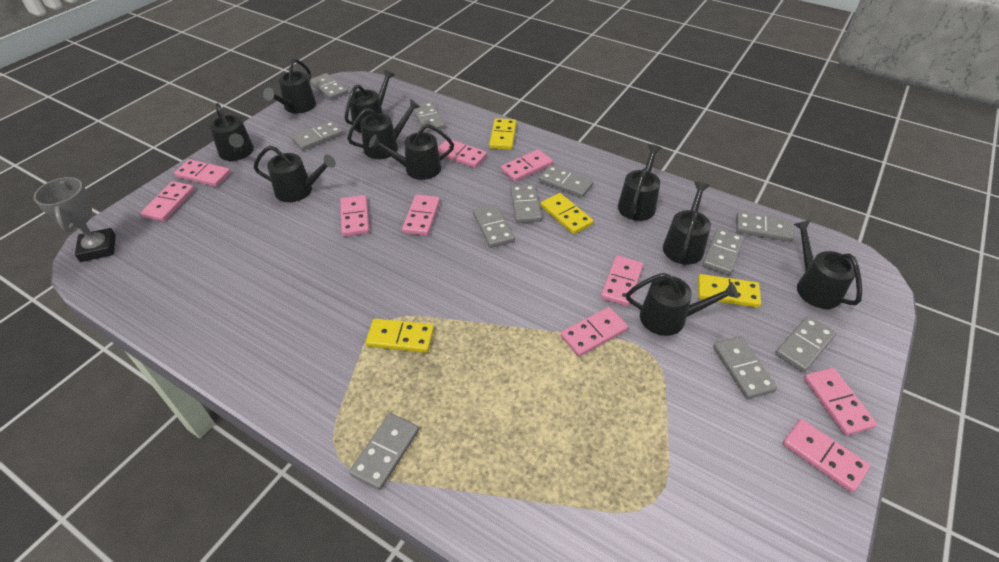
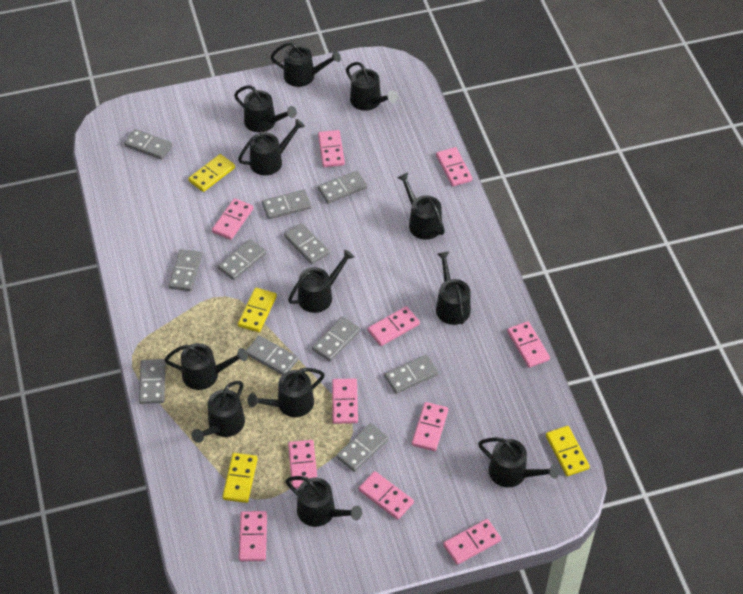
black watering can: [209,103,254,161] [254,146,336,202] [263,59,316,114] [345,70,395,133] [347,99,420,159] [369,124,454,180] [618,144,662,221] [626,273,739,336] [663,182,711,265] [794,220,862,309] = 10 -> [165,343,248,390] [191,381,245,443] [234,85,297,132] [238,119,305,175] [247,368,325,417] [270,42,341,87] [285,476,362,527] [288,249,355,313] [346,62,398,111] [397,173,445,240] [436,251,471,325] [478,437,559,487] = 12
grey trophy: [34,177,116,262] = 1 -> none = 0
pink domino: [141,181,195,222] [174,159,231,187] [340,195,369,236] [402,195,440,236] [438,140,487,168] [501,149,553,182] [560,307,628,357] [601,256,643,306] [783,419,870,493] [804,368,877,436] = 10 -> [212,198,253,240] [239,511,267,561] [288,440,317,489] [318,130,345,167] [332,378,358,424] [358,471,414,520] [368,306,420,346] [412,402,448,451] [436,147,473,186] [443,519,501,565] [507,321,550,368] = 11

